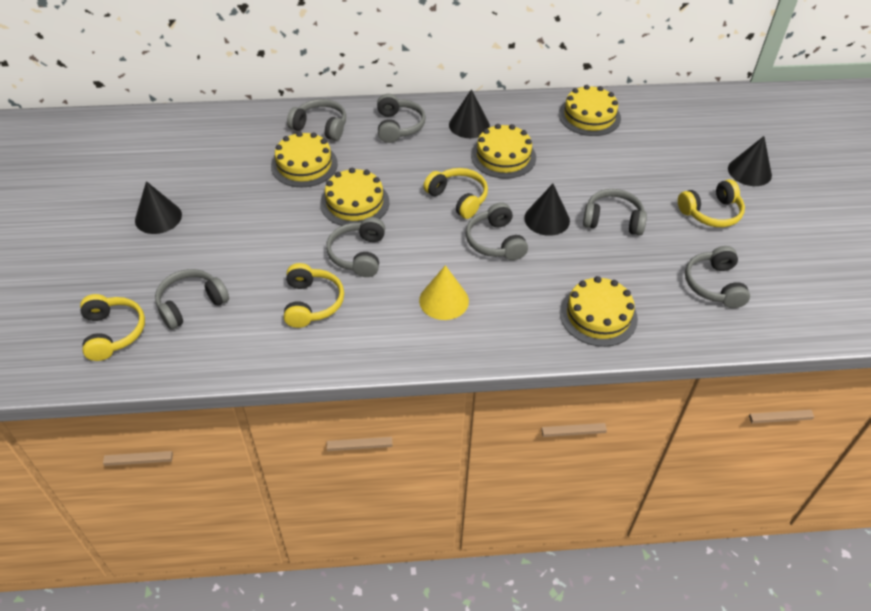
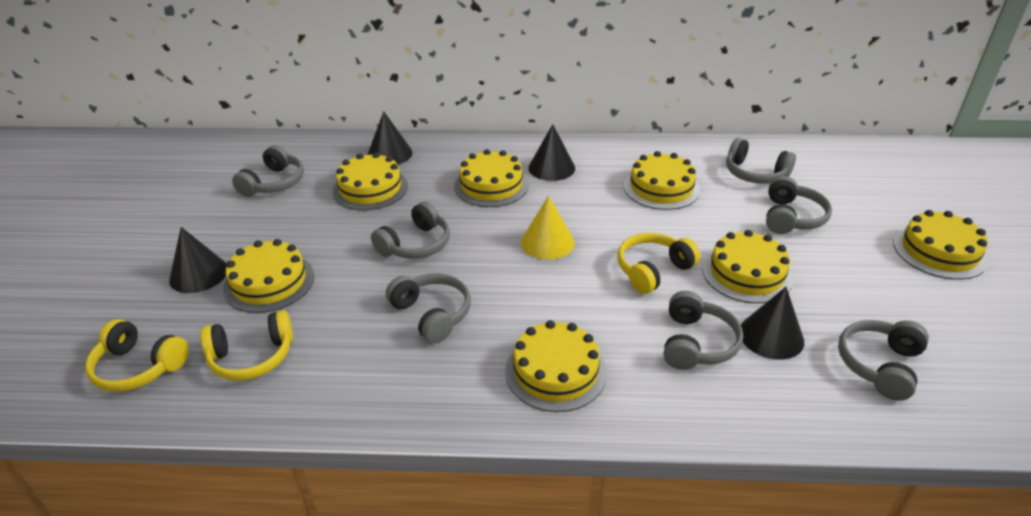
yellow cake: [271,131,338,187] [320,168,389,226] [471,124,536,179] [559,85,621,136] [560,276,638,347] = 5 -> [223,239,314,313] [332,152,408,210] [454,149,529,207] [505,320,607,412] [624,151,700,210] [702,230,793,303] [893,210,988,280] = 7
yellow headphones: [80,294,145,361] [284,263,344,328] [423,168,488,219] [678,179,745,227] = 4 -> [85,319,189,392] [200,310,293,381] [617,233,700,294] = 3

